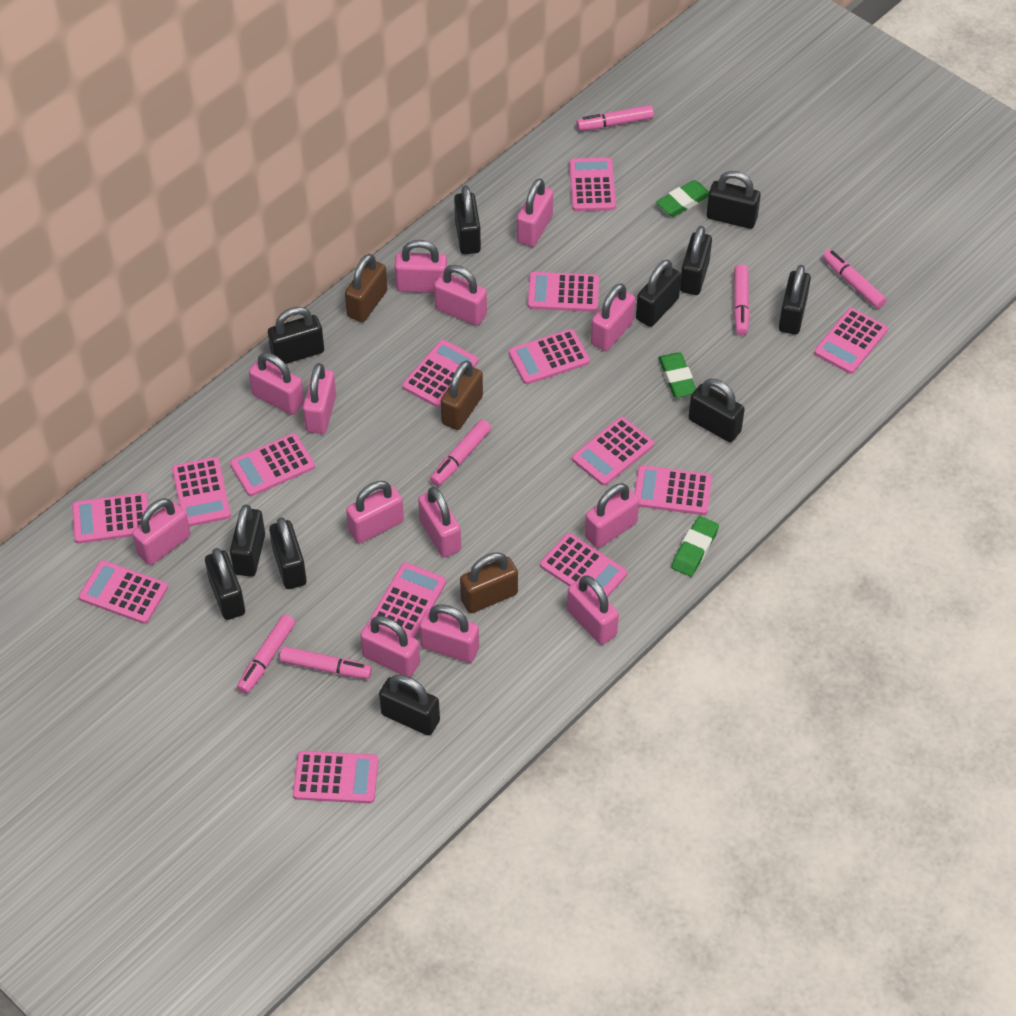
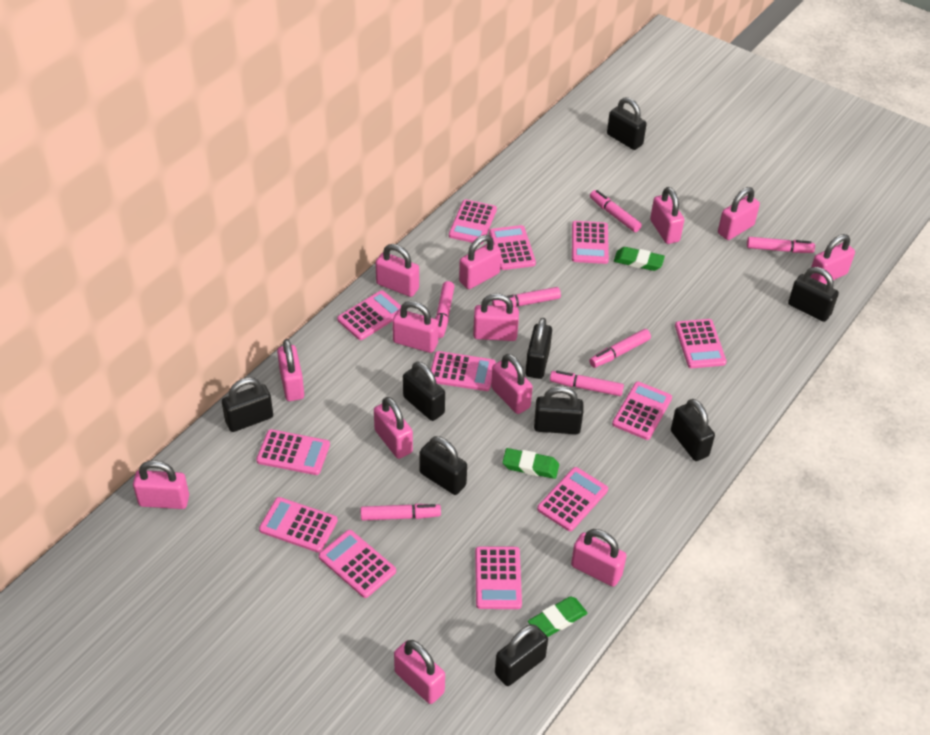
black padlock: [205,548,245,620] [230,505,265,577] [268,307,324,364] [269,517,307,589] [379,674,440,736] [454,185,481,254] [636,260,681,327] [680,226,712,295] [688,379,745,442] [706,171,761,229] [779,265,811,335] = 11 -> [222,377,273,432] [403,361,445,421] [420,436,467,495] [495,624,548,686] [525,318,552,379] [534,386,583,434] [607,97,647,150] [671,399,715,461] [788,267,839,322] = 9
brown padlock: [345,254,387,322] [441,360,483,430] [460,552,518,613] = 3 -> none = 0
pink calculator: [72,492,149,544] [79,560,168,624] [172,457,231,527] [230,433,315,496] [293,751,378,803] [370,562,446,638] [402,340,478,407] [509,329,590,384] [528,272,599,312] [540,533,627,597] [569,158,616,211] [572,417,654,486] [634,465,712,515] [814,308,888,374] = 14 -> [256,429,330,475] [259,497,338,553] [319,530,396,598] [337,290,401,340] [431,351,495,391] [449,199,497,244] [475,546,522,609] [489,225,536,270] [537,467,608,531] [572,221,609,264] [612,382,672,440] [675,319,727,368] = 12
pink marker: [237,614,295,694] [279,646,372,679] [430,420,491,486] [576,105,654,131] [734,265,750,336] [823,249,887,309] = 6 -> [361,504,441,521] [435,281,455,338] [492,287,561,307] [550,371,624,396] [589,329,651,368] [590,190,642,232] [747,237,815,253] = 7

